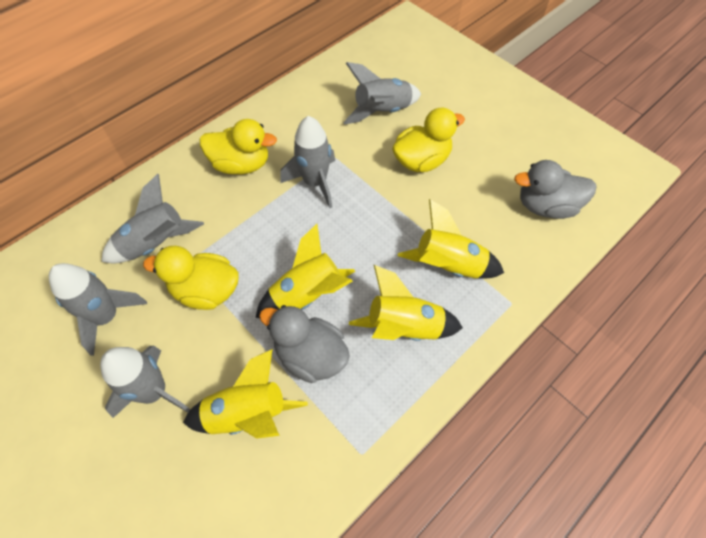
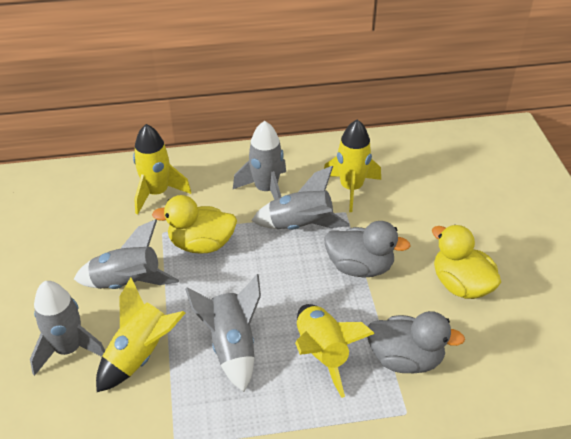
yellow duck: [143,246,239,310] [200,119,277,174] [392,108,465,172] = 3 -> [152,195,237,254] [432,225,501,299] = 2

